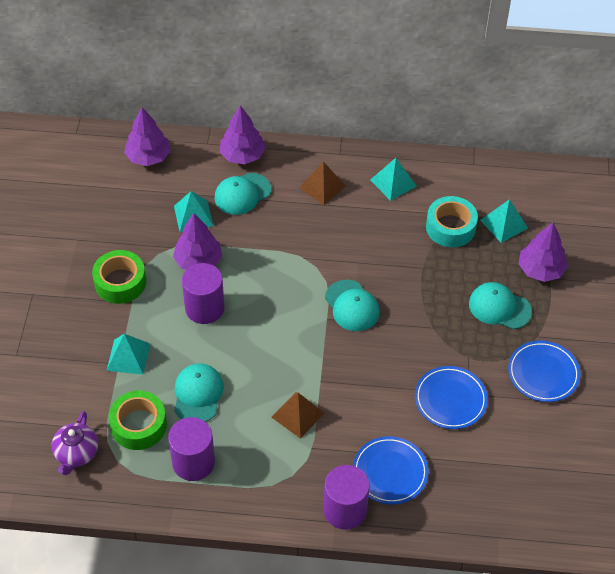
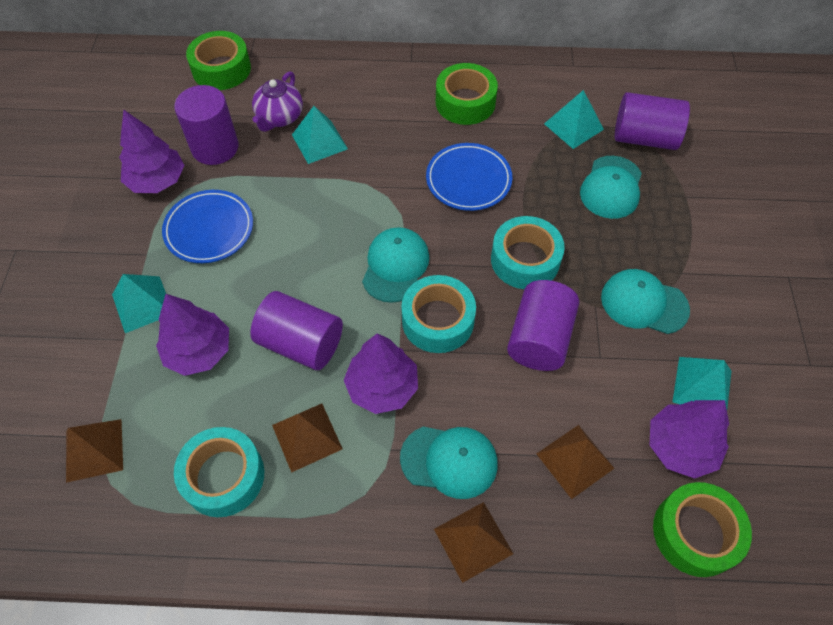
blue plate: [353,436,429,504] [415,366,488,429] [508,341,580,402] = 3 -> [162,190,253,263] [426,143,512,211] = 2
brown pyramid: [271,392,324,439] [299,162,346,205] = 2 -> [66,419,123,483] [272,404,343,473] [434,502,513,583] [537,425,615,499] = 4
green tape: [92,250,146,304] [109,391,167,450] = 2 -> [186,31,251,90] [436,63,498,125] [653,482,752,577] = 3
purple cylinder: [168,417,215,481] [182,263,225,324] [323,465,370,530] = 3 -> [174,85,238,165] [250,291,343,370] [507,280,579,371] [615,92,690,150] = 4
turquoise tape: [426,196,478,247] = 1 -> [174,427,264,517] [401,275,476,353] [491,216,565,289] = 3

